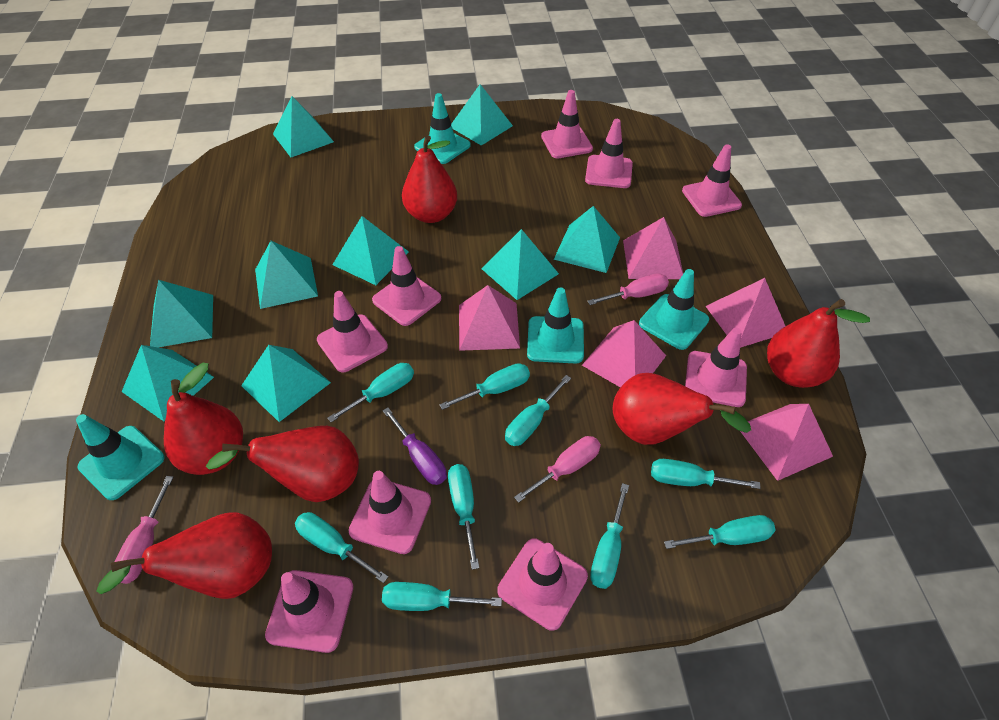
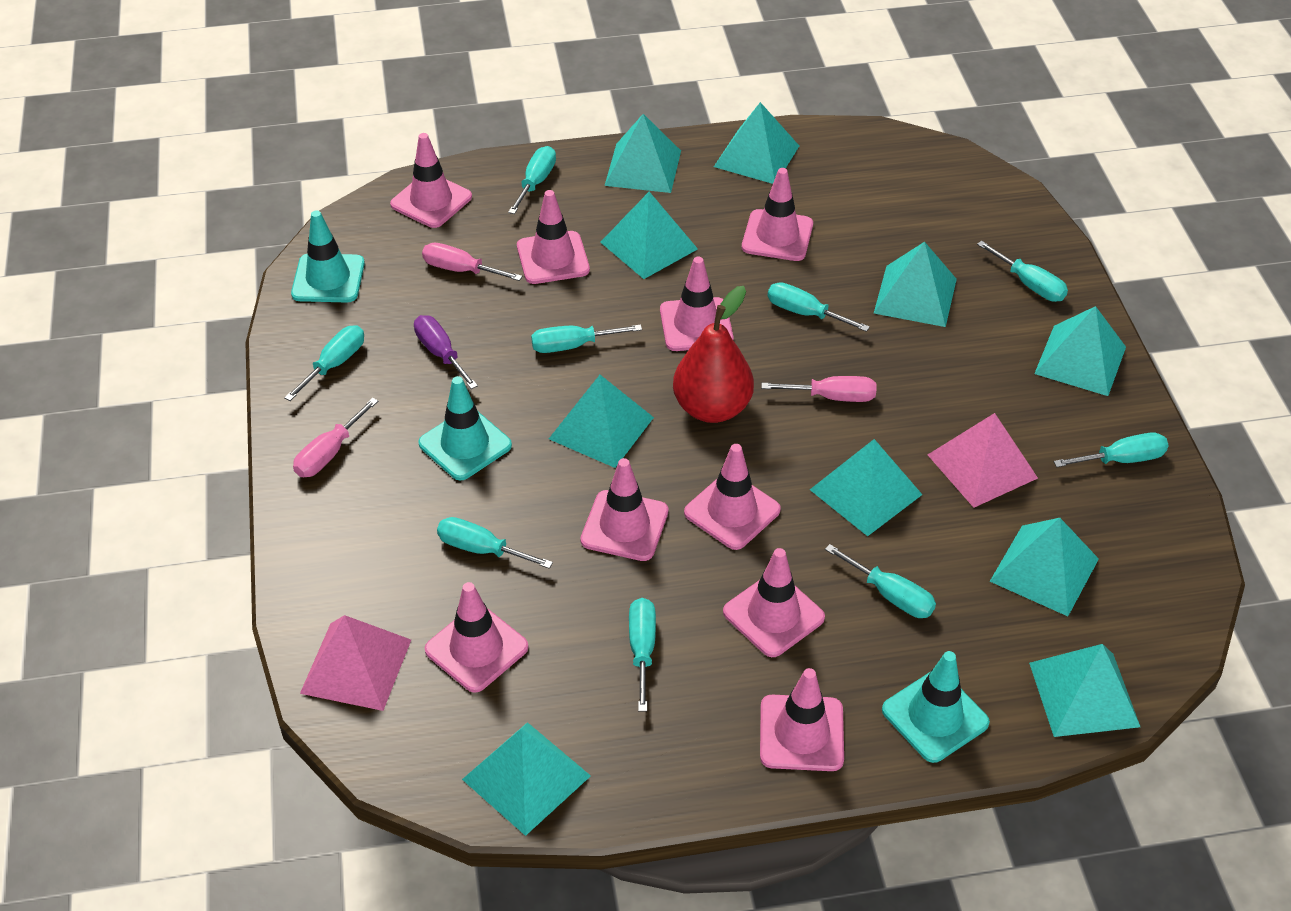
pink pyramid: [459,285,520,351] [582,320,666,387] [623,217,683,279] [706,278,785,348] [740,404,833,481] = 5 -> [300,615,411,711] [928,413,1038,508] = 2
red pear: [97,512,272,599] [164,363,243,475] [206,426,359,502] [402,135,457,223] [613,373,751,445] [767,299,870,388] = 6 -> [673,286,754,423] = 1
turquoise pyramid: [122,345,214,421] [150,280,213,347] [241,345,331,422] [255,241,318,309] [273,96,334,157] [332,216,409,285] [451,84,513,146] [481,229,559,300] [554,206,620,273] = 9 -> [462,722,591,836] [549,375,654,468] [600,192,698,279] [605,114,681,193] [714,102,799,184] [810,439,922,536] [874,242,957,327] [990,518,1099,616] [1029,644,1140,737] [1034,306,1126,396] = 10
turquoise traffic cone: [76,414,165,500] [414,93,471,164] [527,287,584,363] [639,269,709,350] = 4 -> [291,210,365,302] [418,376,512,481] [882,651,990,763] = 3

